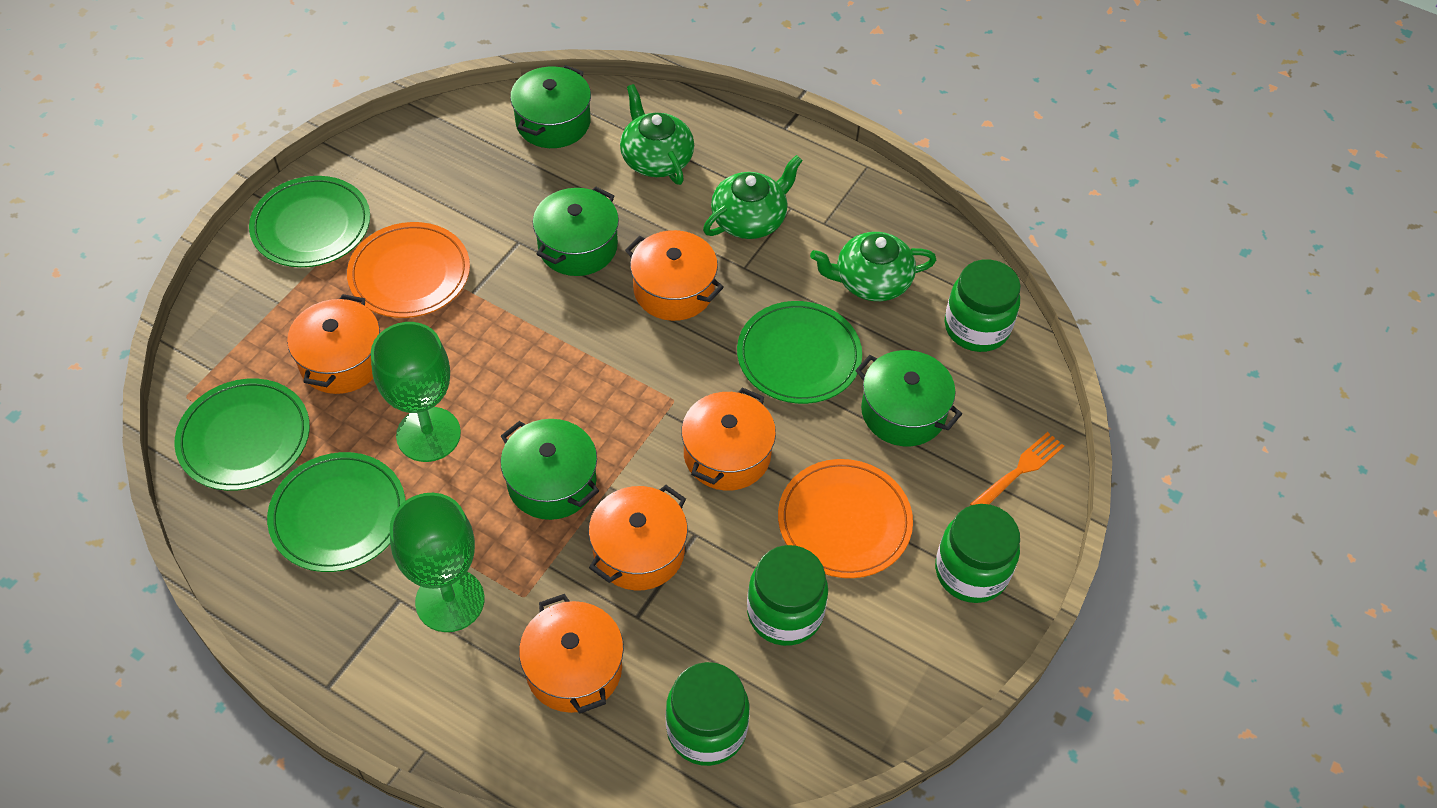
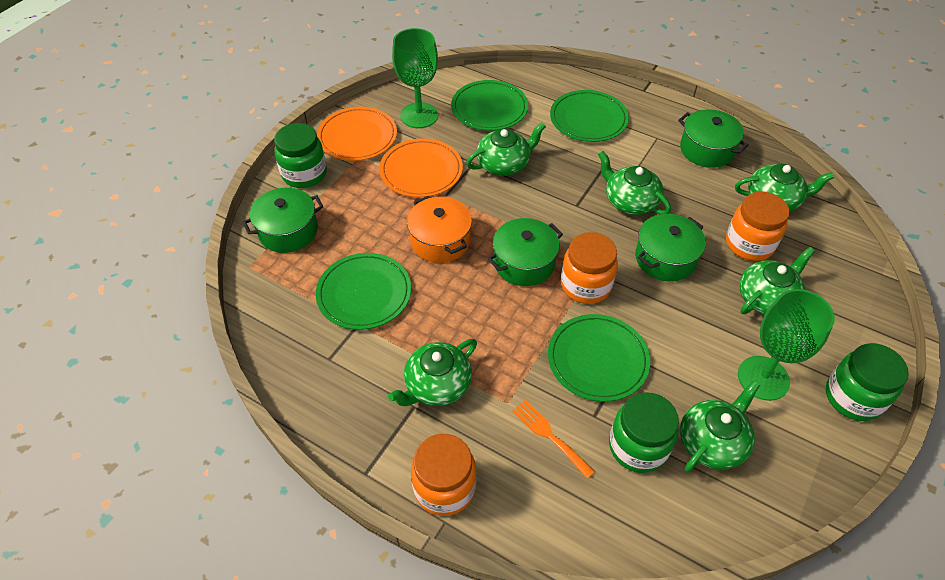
green jar: [666,662,749,766] [747,545,828,646] [935,504,1020,603] [945,259,1021,352] = 4 -> [274,123,327,188] [609,392,679,473] [826,343,909,421] = 3
green teapot: [620,84,694,185] [703,155,803,239] [810,232,936,301] = 3 -> [388,339,477,406] [466,122,546,176] [598,151,671,215] [680,381,760,473] [735,164,834,211] [739,247,815,315] = 6
orange jar: none = 0 -> [411,434,477,516] [561,232,618,304] [726,192,790,261] = 3
orange pot: [287,294,380,394] [519,594,624,714] [589,485,688,590] [625,230,724,321] [681,387,776,491] = 5 -> [407,196,472,263] = 1

